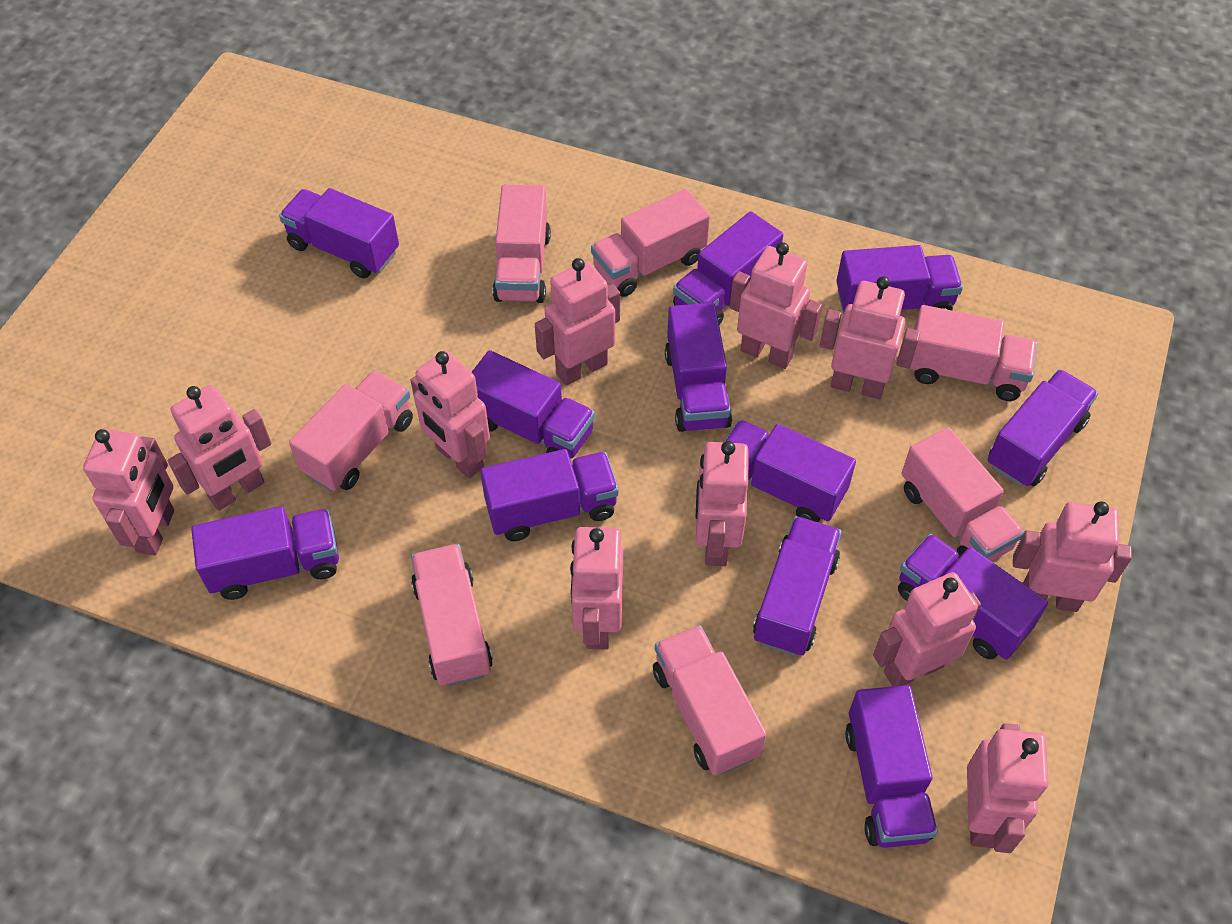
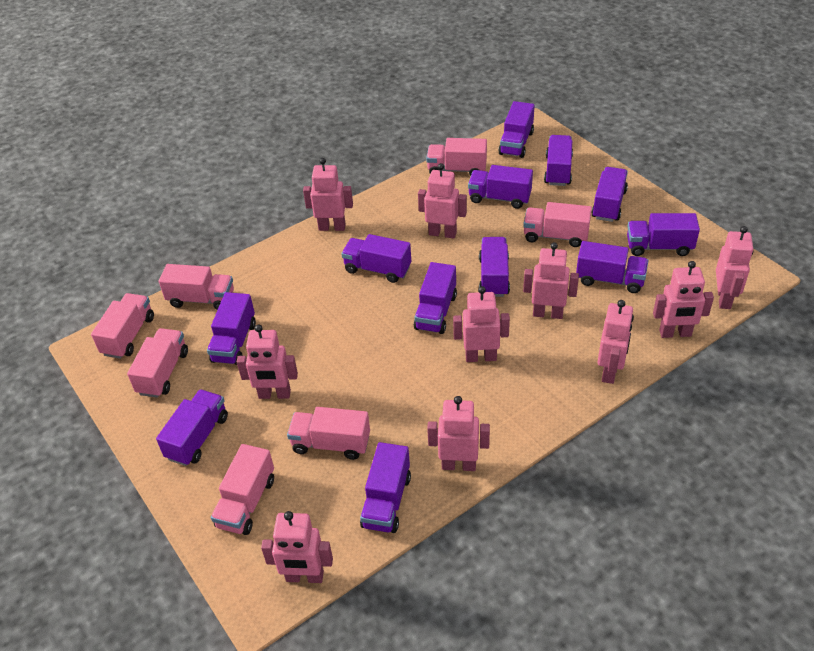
pink robot: [83,429,174,556] [168,385,271,511] [410,351,490,478] [535,258,620,386] [570,527,623,650] [696,441,749,566] [730,242,822,369] [820,276,920,399] [873,572,981,686] [967,723,1049,853] [1013,501,1132,612] = 11 -> [237,325,298,399] [261,511,333,583] [303,158,353,231] [418,163,467,239] [427,396,490,471] [453,286,510,362] [523,242,579,319] [598,300,634,384] [653,261,714,338] [716,226,753,309] = 10

